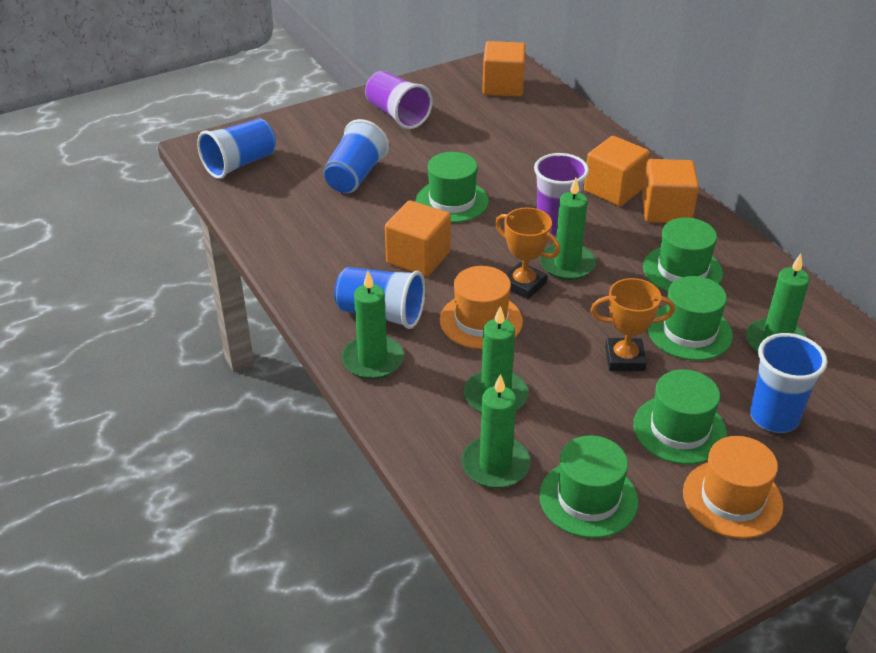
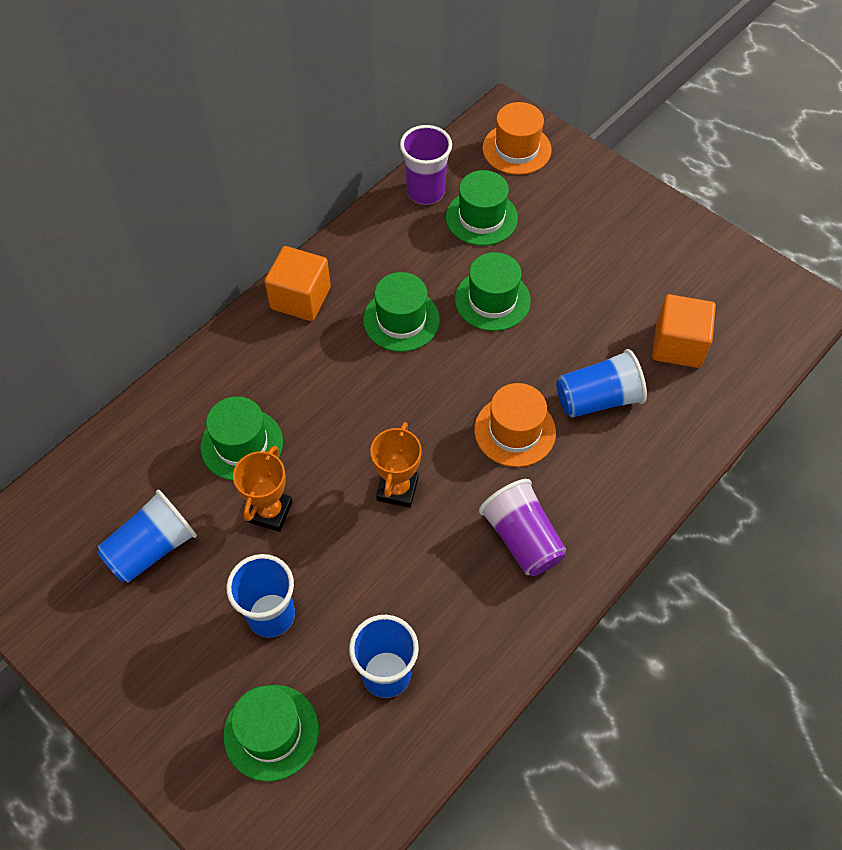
green candle: [341,271,404,379] [461,374,530,488] [464,306,528,413] [539,178,596,280] [746,254,810,353] = 5 -> none = 0
orange cube: [385,200,451,276] [482,41,526,97] [584,136,650,206] [642,159,699,223] = 4 -> [264,246,331,321] [652,294,716,368] = 2

